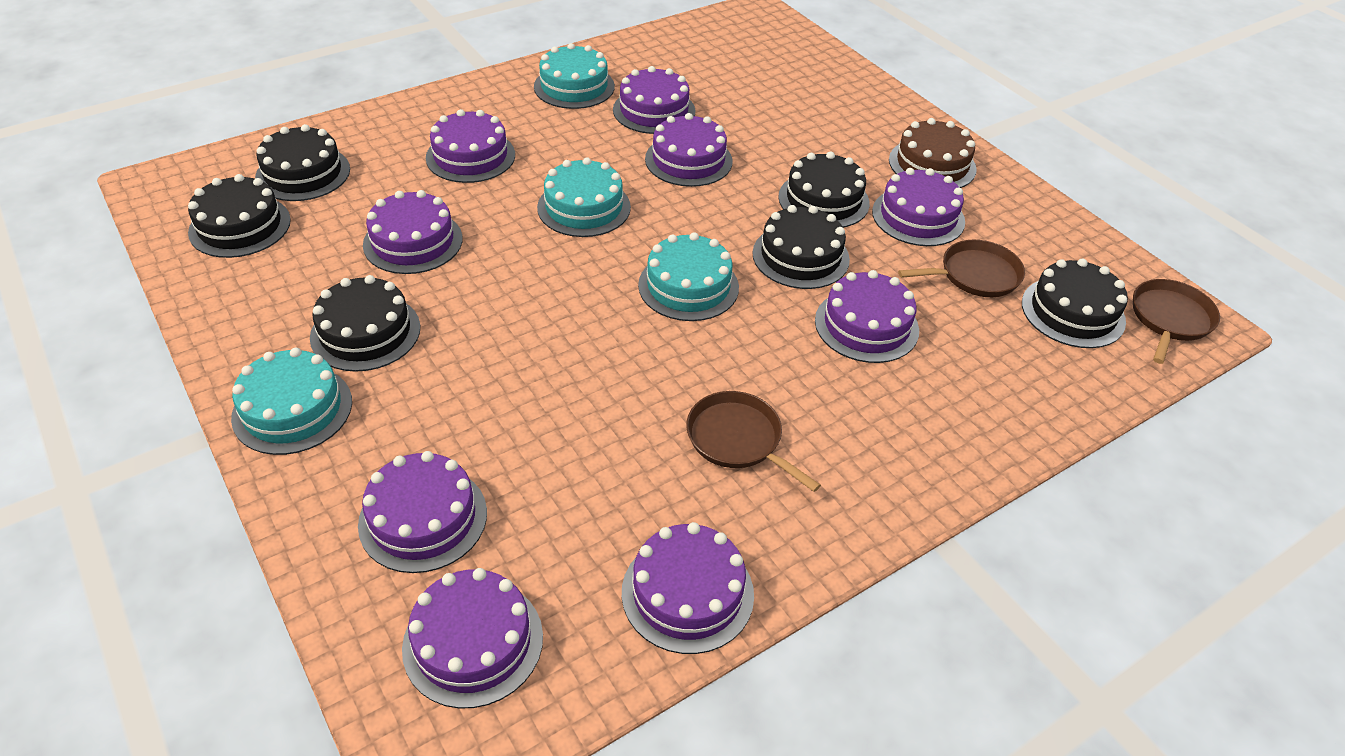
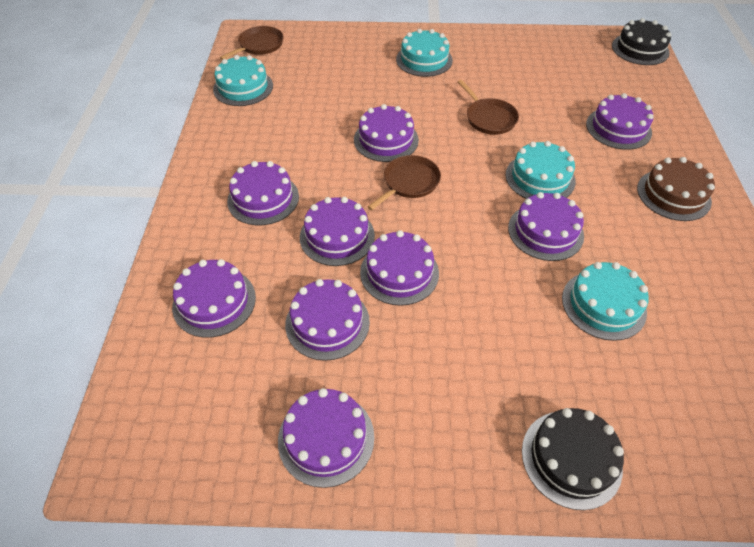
black cake: [188,174,291,258] [255,124,350,201] [310,275,420,372] [752,205,850,289] [778,152,870,228] [1022,258,1128,348] = 6 -> [522,408,624,510] [612,18,671,65] = 2

